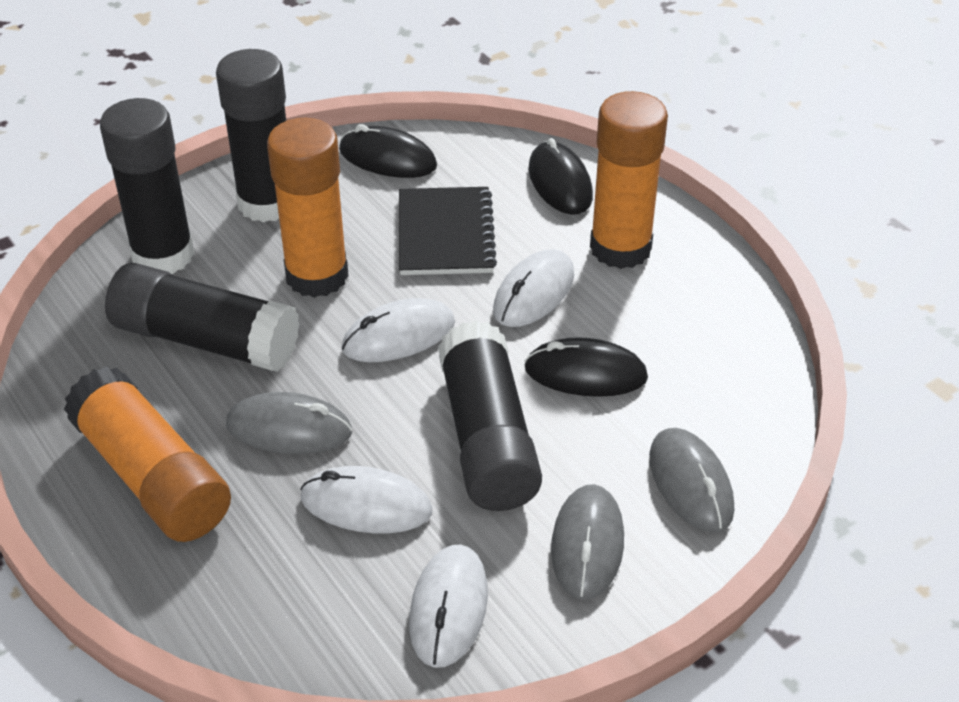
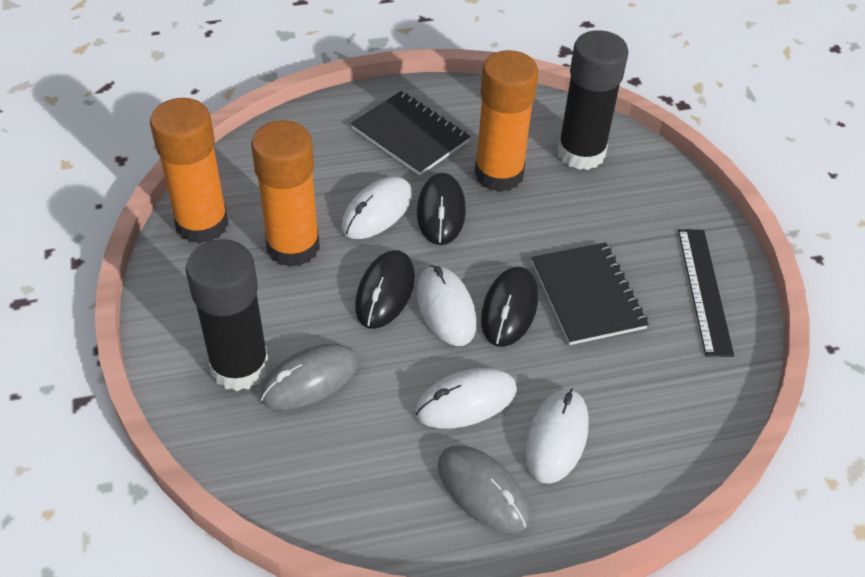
black glue stick: [100,98,195,274] [105,263,299,372] [216,49,286,223] [438,320,542,511] = 4 -> [186,239,269,391] [557,30,629,170] = 2
black notebook: [399,187,497,275] = 1 -> [350,91,470,176] [532,242,649,345] = 2
black ruler: none = 0 -> [678,229,734,357] = 1
grey mouse: [226,392,352,454] [551,484,624,600] [649,428,734,532] = 3 -> [260,343,359,410] [438,445,530,534] = 2

